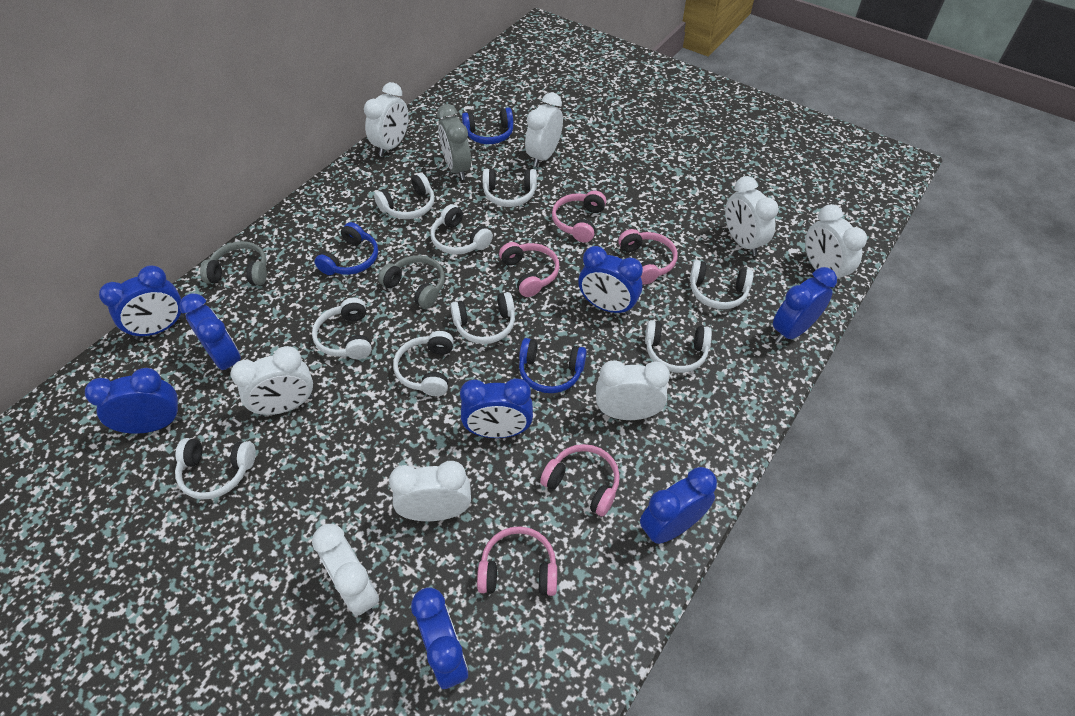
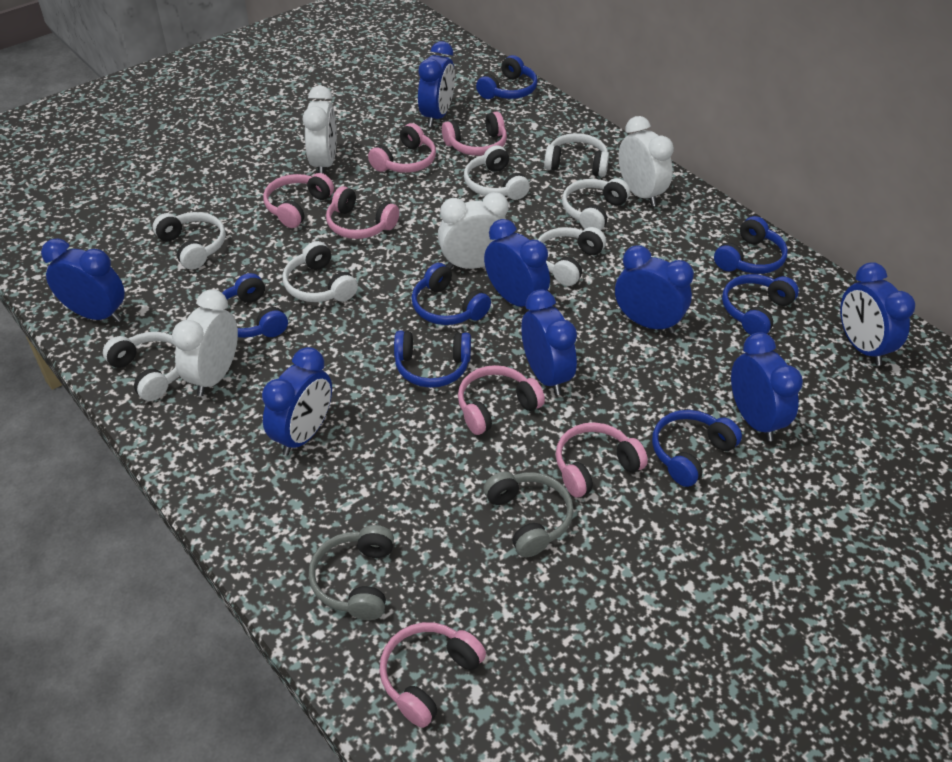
blue headphones: [314,222,378,275] [462,108,513,144] [519,338,587,393] = 3 -> [222,273,288,338] [394,331,471,388] [412,263,491,325] [476,55,537,99] [652,410,742,487] [714,216,788,274] [722,274,799,335] = 7
grey clock: [437,104,471,180] = 1 -> none = 0
pink headphones: [477,526,557,596] [499,242,559,297] [540,444,620,517] [552,190,606,243] [618,229,677,285] = 5 -> [263,173,334,228] [326,186,399,239] [368,123,436,173] [379,622,486,728] [442,111,507,156] [458,365,545,435] [556,422,648,497] = 7
white clock: [230,346,313,416] [312,524,379,616] [364,82,409,156] [389,461,471,521] [525,92,563,167] [596,360,670,420] [725,176,779,256] [805,204,867,286] = 8 -> [172,289,238,396] [303,85,337,174] [438,192,509,269] [618,116,674,207] = 4
white headphones: [175,438,256,500] [312,298,372,359] [374,173,435,219] [393,331,454,396] [430,204,493,255] [450,292,515,344] [483,169,537,207] [645,320,712,373] [690,260,754,309] = 9 -> [103,332,179,401] [153,212,226,270] [282,241,358,302] [464,145,530,200] [538,227,606,286] [544,133,609,177] [562,178,630,230] = 7

